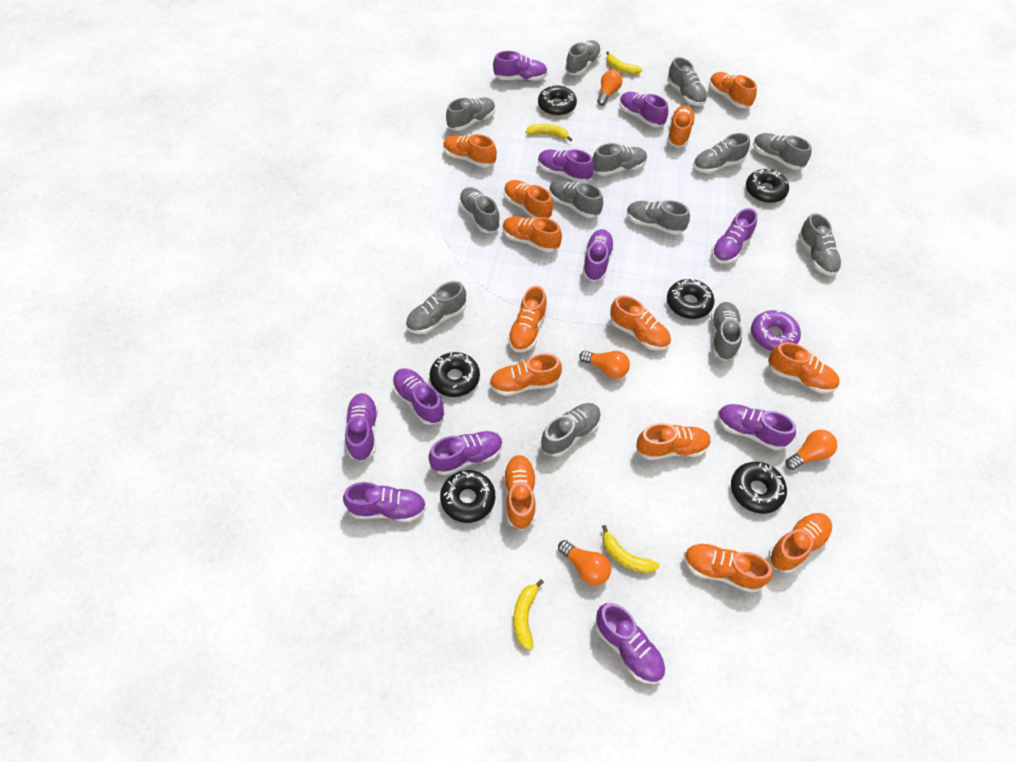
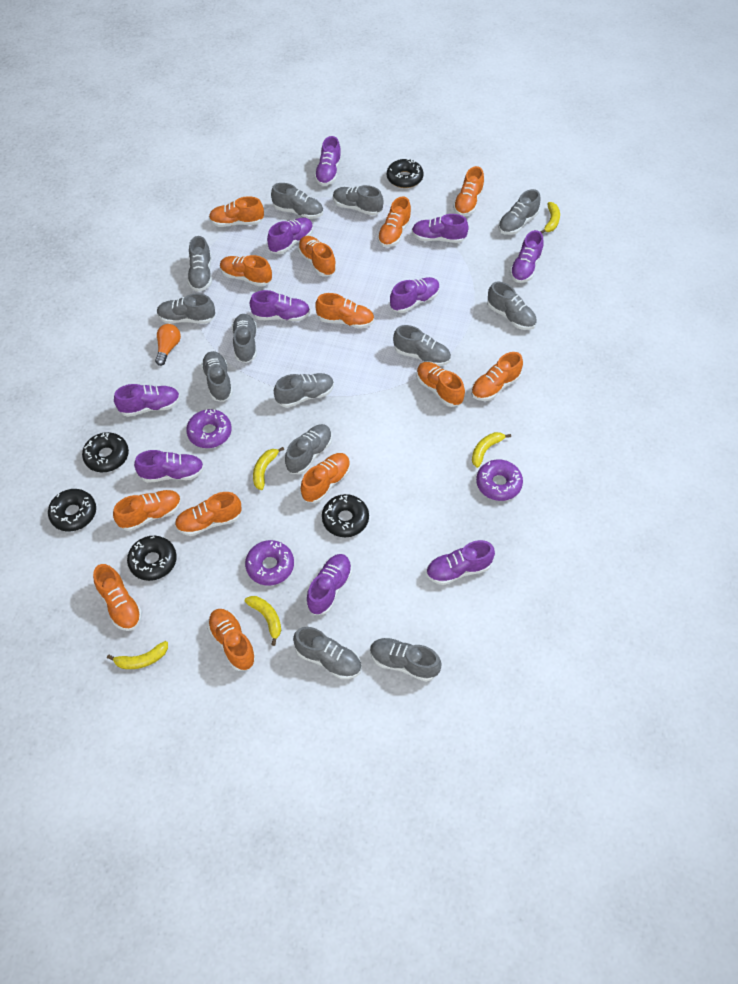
black donut: [430,352,480,397] [440,470,495,523] [538,85,577,116] [667,278,715,319] [731,462,787,514] [746,169,789,203] = 6 -> [48,489,96,531] [82,432,129,472] [127,536,177,581] [322,494,369,537] [387,158,424,188] = 5
orange light bulb: [558,540,611,586] [579,351,630,379] [597,70,622,106] [786,430,837,470] = 4 -> [155,324,181,366] = 1
purple donut: [751,310,801,351] = 1 -> [186,409,232,448] [245,540,294,586] [476,460,523,501] = 3
purple shoe: [343,482,426,522] [345,393,378,462] [392,369,445,425] [428,431,503,475] [493,51,548,81] [538,149,594,183] [582,229,614,281] [595,603,665,684] [620,92,668,127] [712,208,757,264] [718,404,796,450] = 11 -> [114,384,180,417] [134,450,204,483] [250,290,310,321] [267,217,313,254] [306,554,352,615] [314,136,342,186] [390,277,440,313] [412,214,469,243] [426,540,495,585] [510,230,544,283] = 10
yellow banana: [514,579,544,650] [525,124,572,142] [602,525,659,573] [606,51,642,75] = 4 -> [107,641,168,669] [245,596,281,646] [253,447,284,490] [472,432,511,468] [540,202,560,233] = 5

